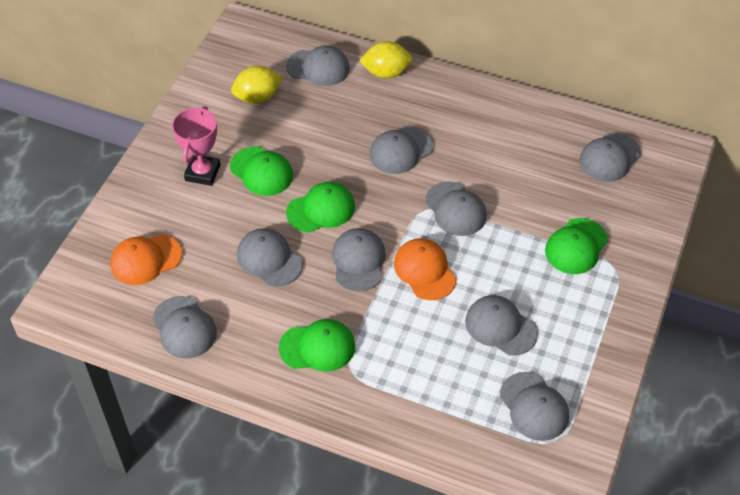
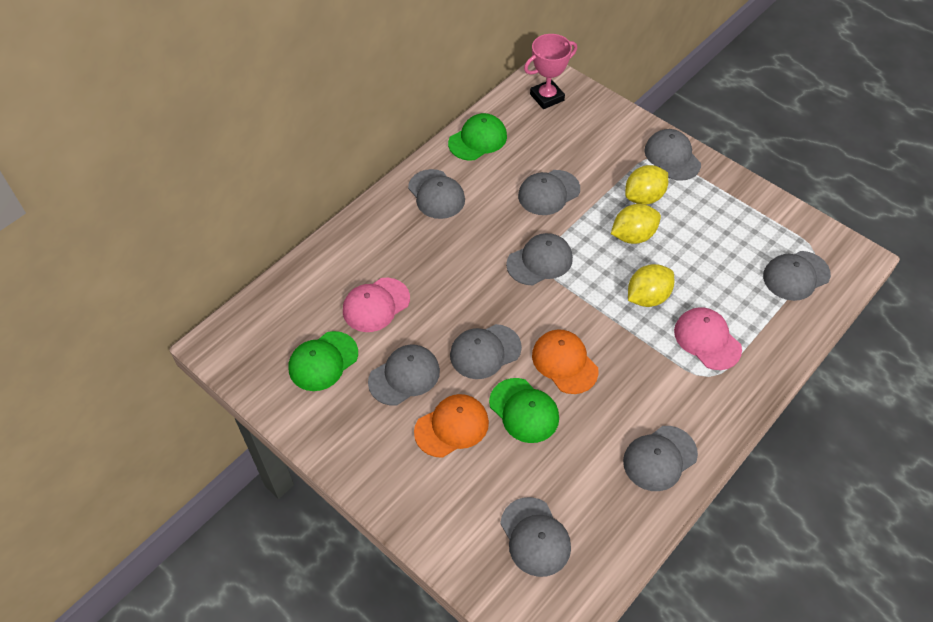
green cap: [230,146,293,196] [279,319,355,371] [286,182,355,233] [545,218,608,274] = 4 -> [289,331,358,391] [448,113,507,161] [489,378,559,443] = 3
pink cap: none = 0 -> [343,278,410,332] [674,307,742,370] = 2
yellow lemon: [231,66,283,104] [359,41,413,79] = 2 -> [611,204,661,244] [625,165,668,205] [628,264,674,307] = 3

